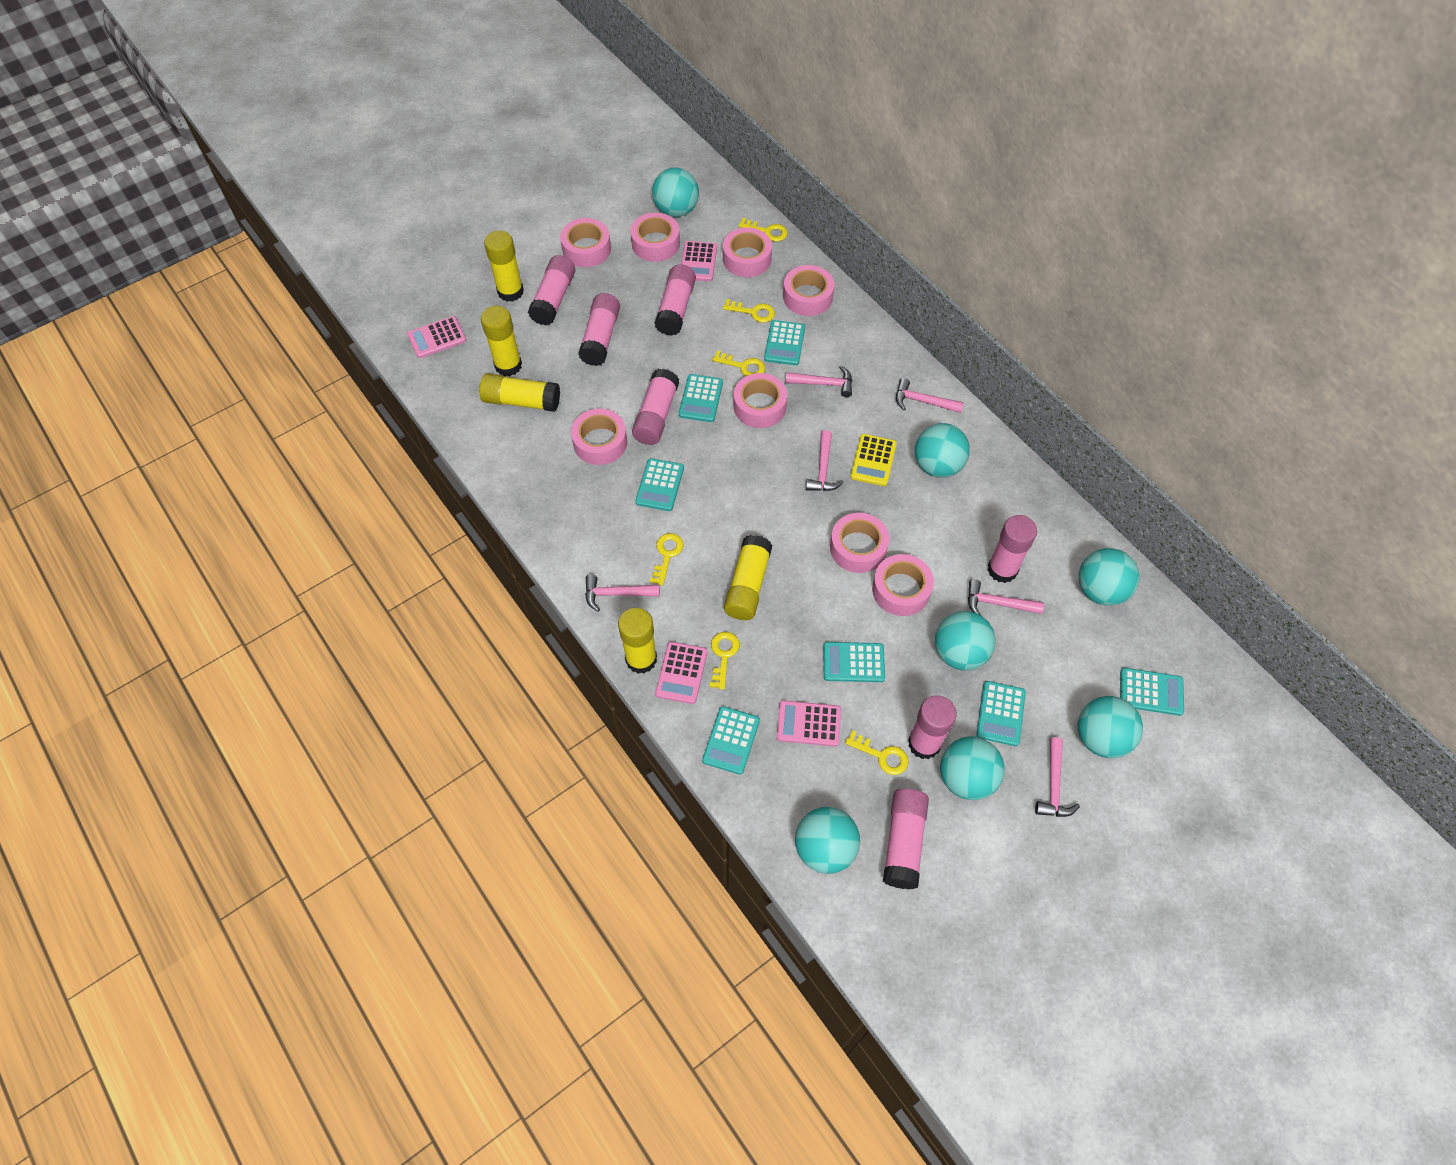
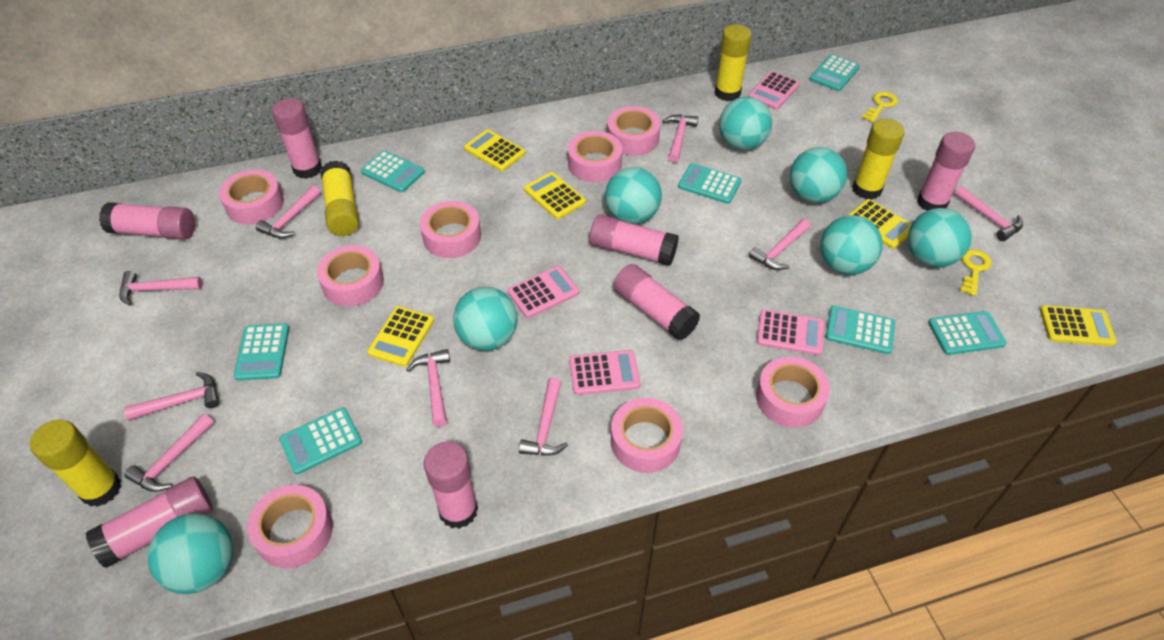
pink hammer: [585,575,660,612] [785,366,852,397] [806,430,843,491] [896,378,964,413] [968,579,1044,615] [1035,737,1080,817] = 6 -> [119,271,202,306] [124,372,220,421] [124,414,214,492] [256,185,321,239] [406,349,450,427] [519,377,568,455] [663,114,698,163] [749,219,810,270] [954,186,1023,241] = 9
yellow calculator: [850,434,897,486] = 1 -> [367,306,434,367] [464,129,525,171] [524,172,586,219] [848,199,911,249] [1040,305,1117,346] = 5
yellow glue stick: [479,373,560,412] [481,306,522,376] [484,230,524,302] [618,608,657,674] [724,535,773,620] = 5 -> [30,420,121,507] [320,160,359,236] [715,24,752,101] [852,119,905,200] = 4
yellow key: [650,533,684,586] [710,632,740,690] [712,350,765,376] [723,299,775,323] [738,218,788,242] [845,730,909,775] = 6 -> [862,91,898,123] [960,249,991,296] = 2

